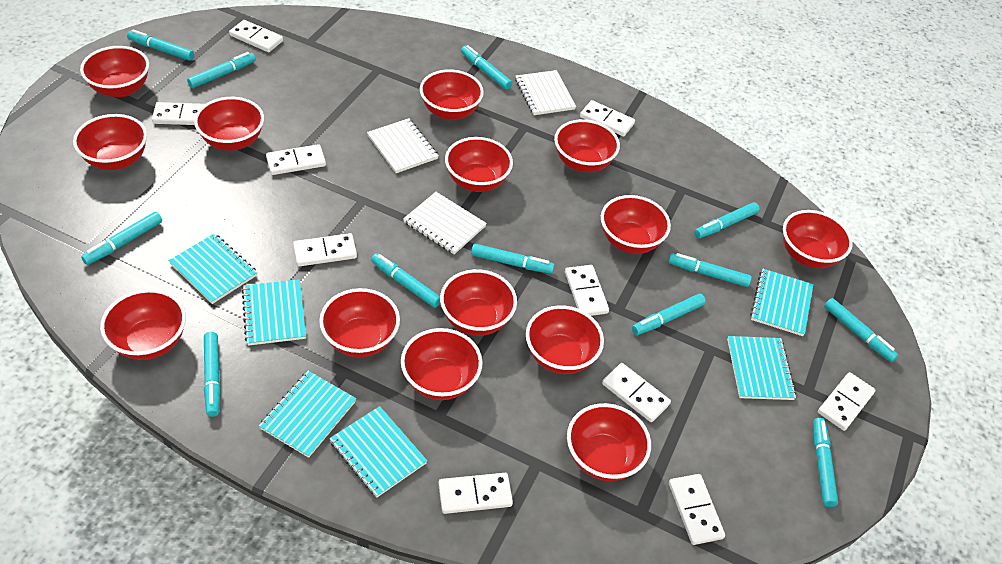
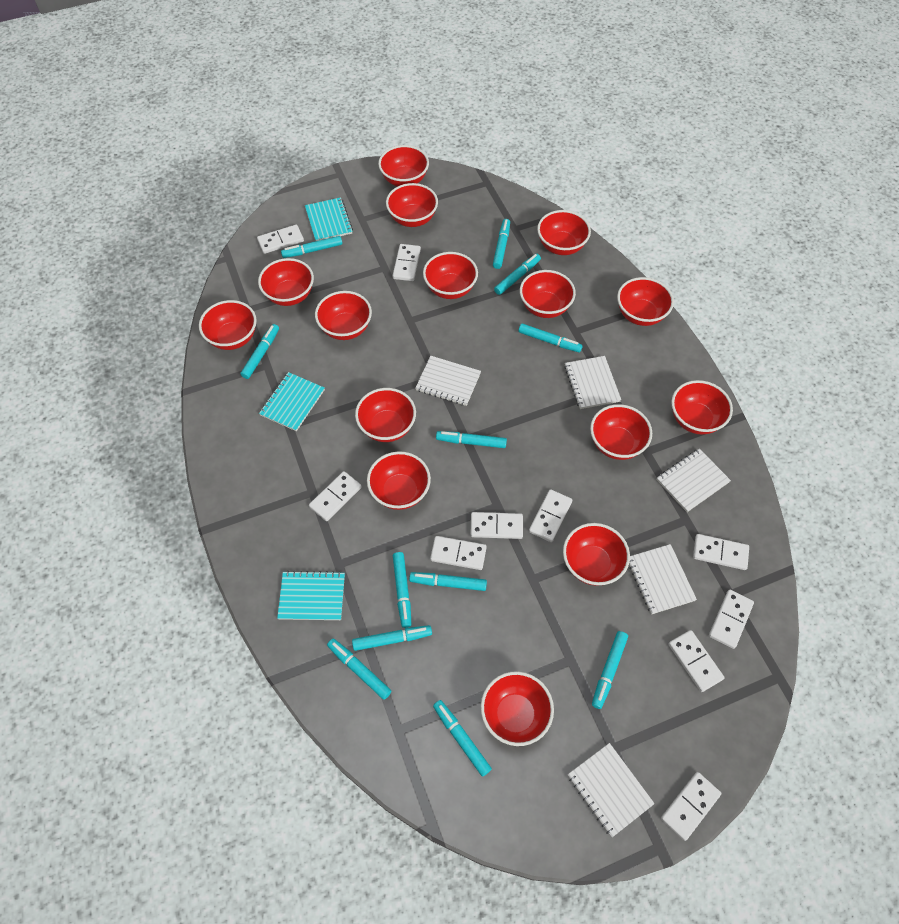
red bowl: [73,114,147,170] [80,46,149,97] [100,289,186,360] [194,97,264,151] [319,288,400,357] [401,328,483,400] [420,69,484,120] [440,269,517,336] [445,137,513,192] [526,305,604,374] [554,119,620,172] [567,403,651,481] [601,195,671,254] [783,210,853,268] = 14 -> [199,300,257,350] [258,258,314,306] [315,291,372,340] [355,388,416,442] [367,451,431,510] [378,145,429,186] [386,183,438,227] [423,252,478,299] [481,671,554,746] [520,270,576,318] [537,210,591,255] [563,523,630,586] [590,404,652,460] [617,277,674,326] [671,380,733,434] = 15
turquoise notebook: [169,233,257,304] [242,279,306,346] [259,371,356,458] [329,406,427,498] [727,336,796,400] [750,269,813,336] = 6 -> [259,372,325,431] [277,571,345,620] [305,197,353,241] = 3
white notebook: [367,118,439,173] [403,192,487,254] [515,70,576,115] = 3 -> [415,356,481,406] [564,356,621,409] [568,743,655,837] [629,544,697,615] [656,449,731,512] = 5

